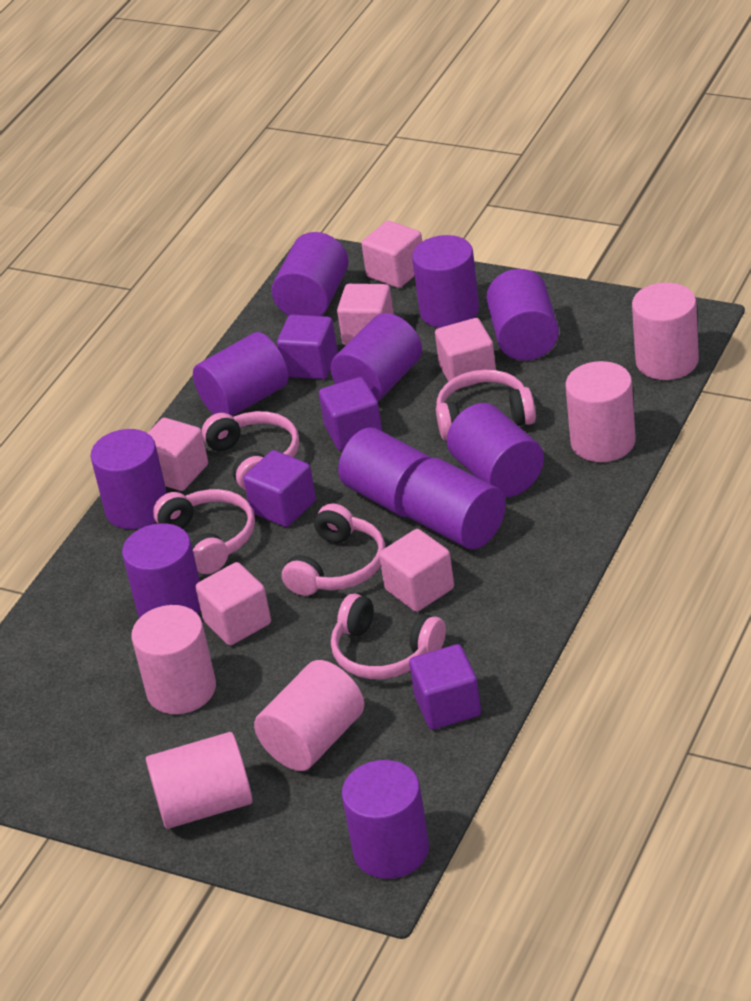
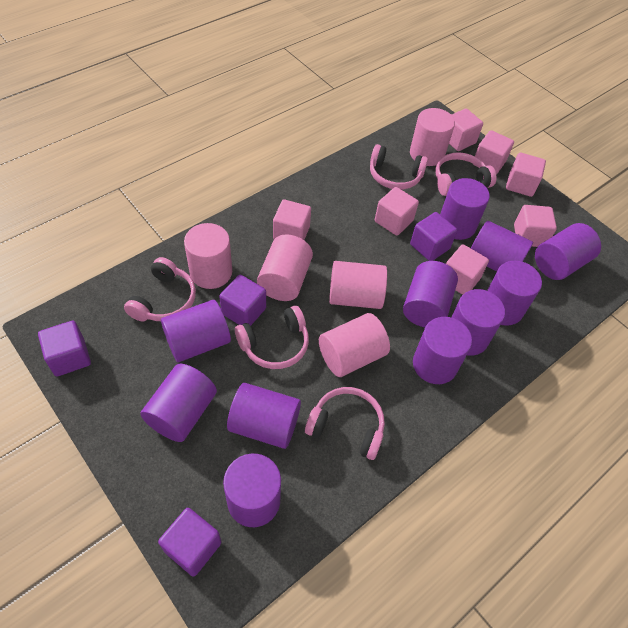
pink cube: [148,418,208,491] [195,562,271,646] [337,284,394,345] [361,221,422,288] [379,529,454,612] [435,318,496,388] = 6 -> [273,200,311,240] [375,187,419,236] [446,244,489,295] [449,108,483,151] [473,130,514,174] [506,153,546,197] [514,205,557,247] = 7

